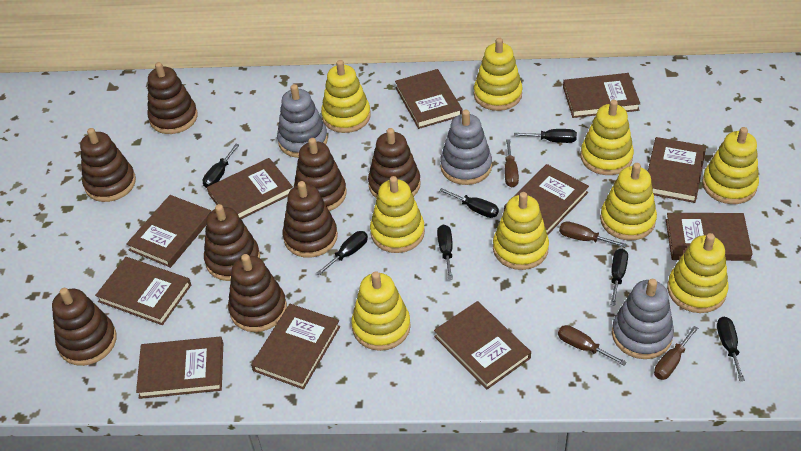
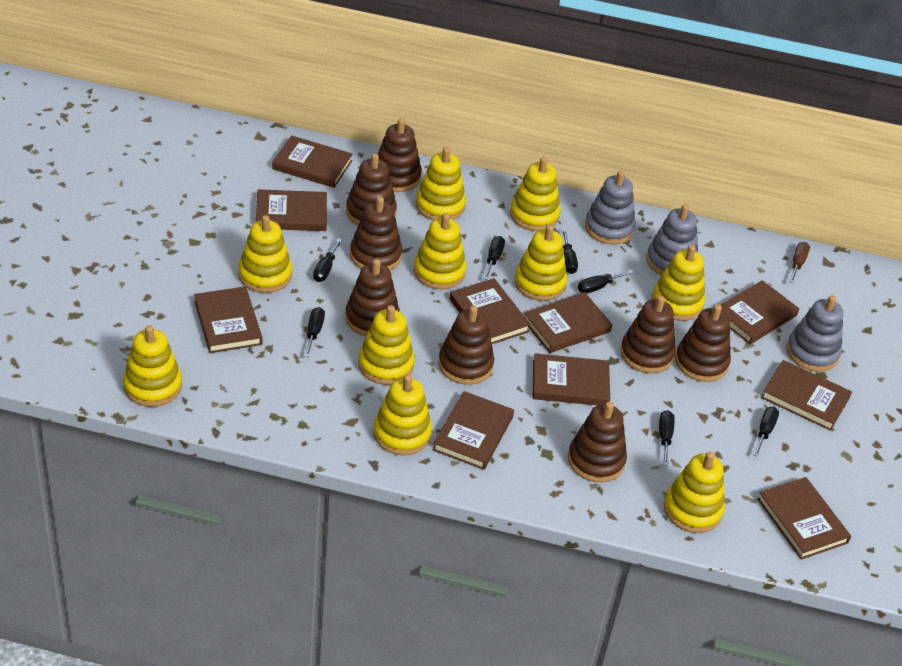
brown book: [95,257,191,325] [126,195,211,268] [136,337,223,399] [207,158,293,219] [251,304,340,389] [395,69,463,129] [434,301,531,389] [504,164,589,235] [563,73,640,118] [648,137,706,203] [666,213,753,261] = 11 -> [194,286,263,353] [256,189,327,231] [272,135,353,188] [433,391,514,470] [449,278,531,344] [524,292,612,353] [533,353,610,405] [721,280,799,344] [757,477,851,560] [761,360,852,431] = 10
brown screwdriver: [505,139,519,187] [558,325,627,366] [559,221,627,248] [654,326,698,380] = 4 -> [789,242,810,283] = 1
yellow stacking toy: [321,60,371,133] [351,271,411,351] [370,176,425,253] [474,38,523,111] [493,192,549,270] [580,100,634,175] [600,163,657,241] [667,233,728,313] [702,127,759,204] = 9 -> [123,325,182,407] [239,215,292,293] [358,305,415,385] [373,374,432,455] [414,213,466,290] [416,147,466,220] [510,157,560,231] [514,225,567,301] [652,245,705,321] [664,452,725,533] = 10

